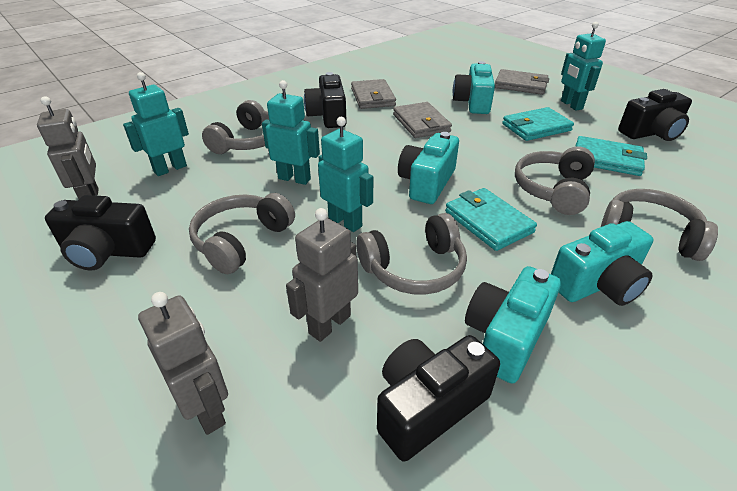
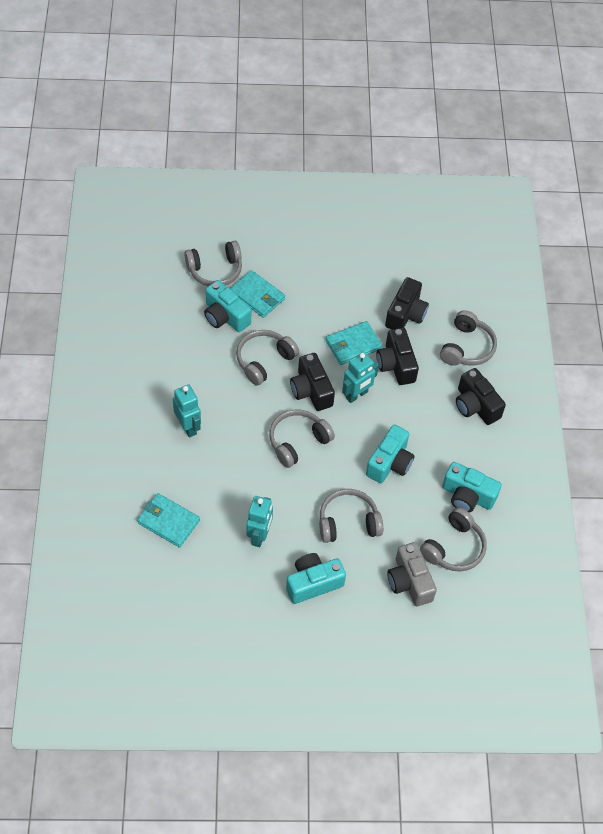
grey camera: none = 0 -> [387,542,437,607] = 1
grey headphones: [189,193,295,274] [202,100,269,154] [356,213,467,295] [515,146,595,215] [601,189,718,261] = 5 -> [184,241,242,286] [236,330,299,385] [269,409,335,468] [319,489,383,543] [420,507,487,571] [440,310,497,366] = 6
grey robot: [37,96,99,199] [138,292,228,435] [286,208,358,342] = 3 -> none = 0
grey wallet: [351,79,396,109] [393,102,452,138] [495,69,549,95] = 3 -> none = 0
turquoise robot: [123,72,189,176] [262,80,320,185] [318,117,373,232] [561,22,606,110] = 4 -> [173,384,201,438] [246,496,273,547] [342,352,379,403] = 3

